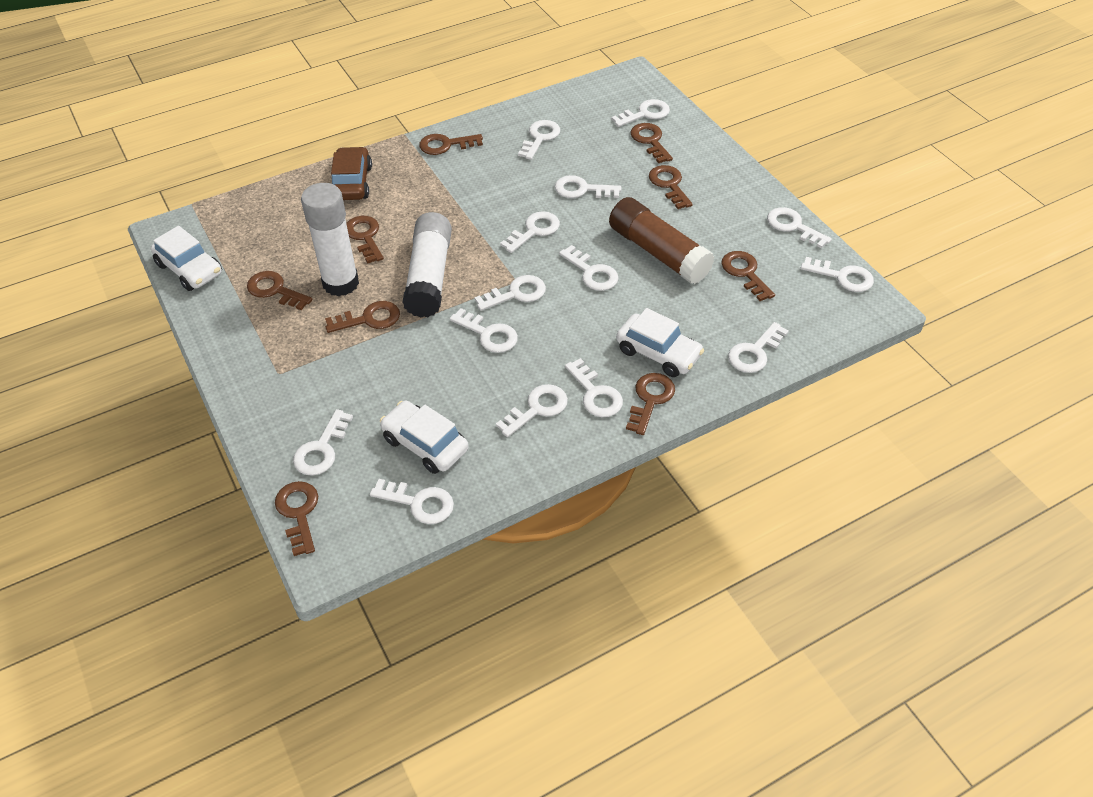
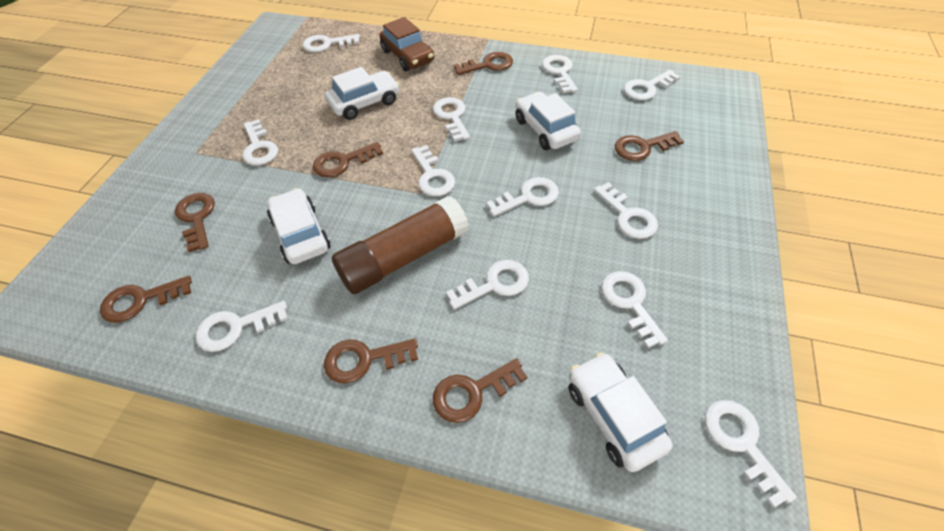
brown key: [247,271,313,310] [275,481,318,556] [325,301,400,333] [346,216,384,263] [419,134,483,155] [626,373,675,435] [630,123,673,163] [649,165,693,209] [721,251,775,301] = 9 -> [100,276,192,323] [175,193,215,252] [313,142,383,178] [324,338,418,383] [433,358,527,423] [454,52,513,75] [615,131,684,161] = 7
white car: [151,226,222,291] [380,400,469,474] [616,308,704,377] = 3 -> [267,188,331,264] [325,67,400,120] [515,92,581,150] [568,352,673,472] = 4
white glue stick: [301,183,359,296] [402,212,452,317] = 2 -> none = 0
white key: [293,409,353,476] [370,479,454,524] [450,308,518,353] [474,275,546,311] [496,384,568,437] [500,211,560,253] [518,120,560,160] [555,175,621,198] [559,245,619,291] [565,358,623,417] [611,99,670,127] [728,322,789,373] [767,207,832,249] [801,257,874,292] = 14 -> [196,301,288,352] [242,119,278,165] [303,34,360,52] [411,145,455,196] [433,97,470,142] [446,260,529,310] [486,177,559,217] [542,55,578,93] [594,182,658,239] [601,271,668,348] [624,70,680,100] [705,400,797,508] = 12

